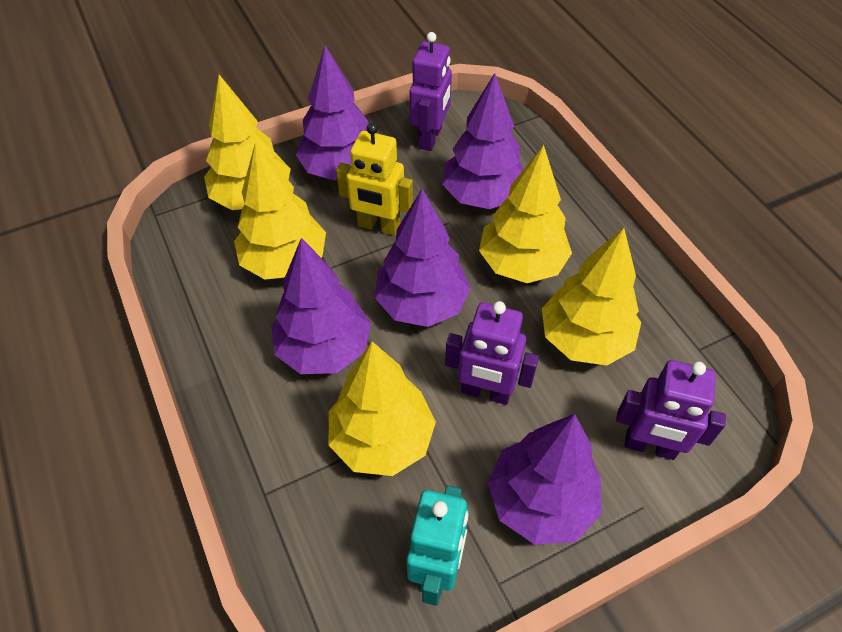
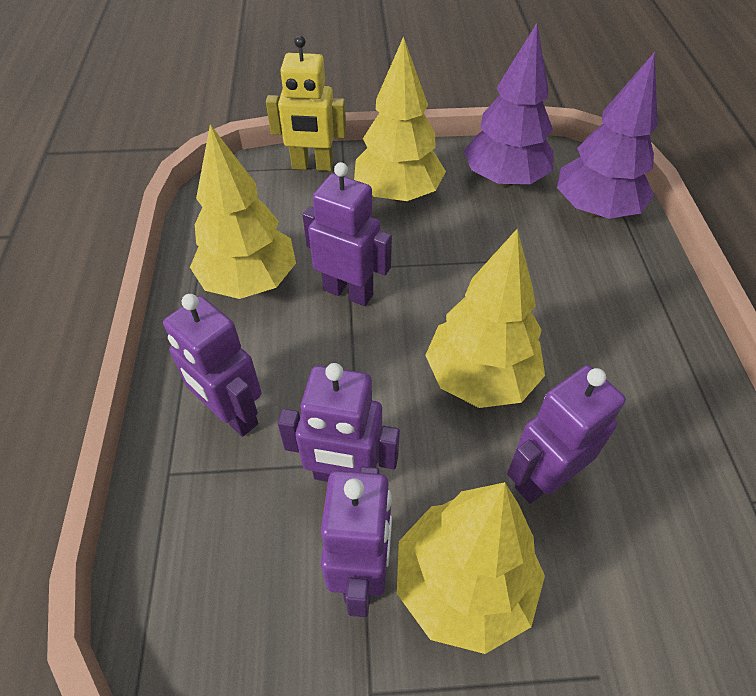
purple robot: [410,32,452,151] [445,301,539,405] [616,360,726,460] = 3 -> [163,294,261,437] [278,363,400,482] [303,162,392,306] [321,467,392,617] [507,365,626,504] = 5
purple tree: [271,238,371,374] [296,46,368,181] [375,189,471,327] [442,73,523,209] [488,414,602,545] = 5 -> [464,23,554,187] [557,52,658,219] = 2
turquoise robot: [407,486,469,606] = 1 -> none = 0
yellow tree: [204,75,291,210] [234,142,326,279] [329,342,436,476] [479,145,572,283] [542,228,641,366] = 5 -> [190,125,296,299] [354,36,446,201] [397,482,545,654] [425,229,545,408] = 4

